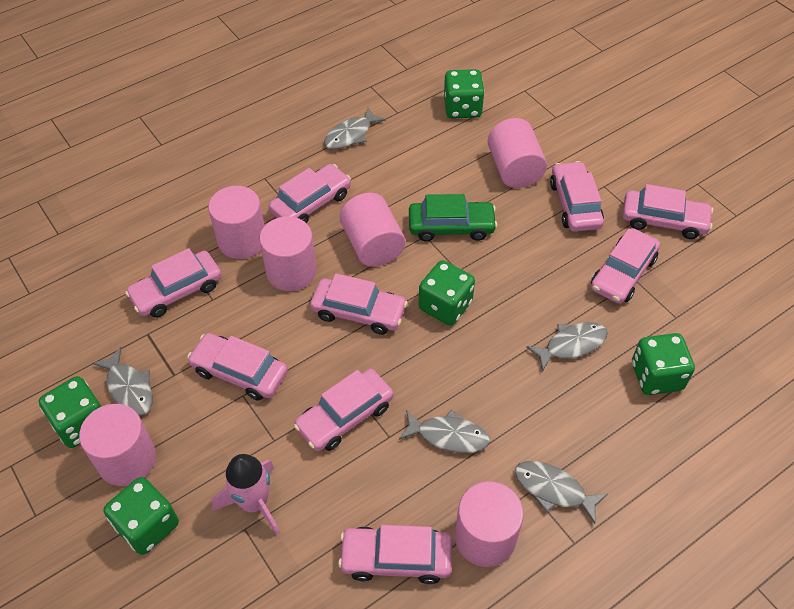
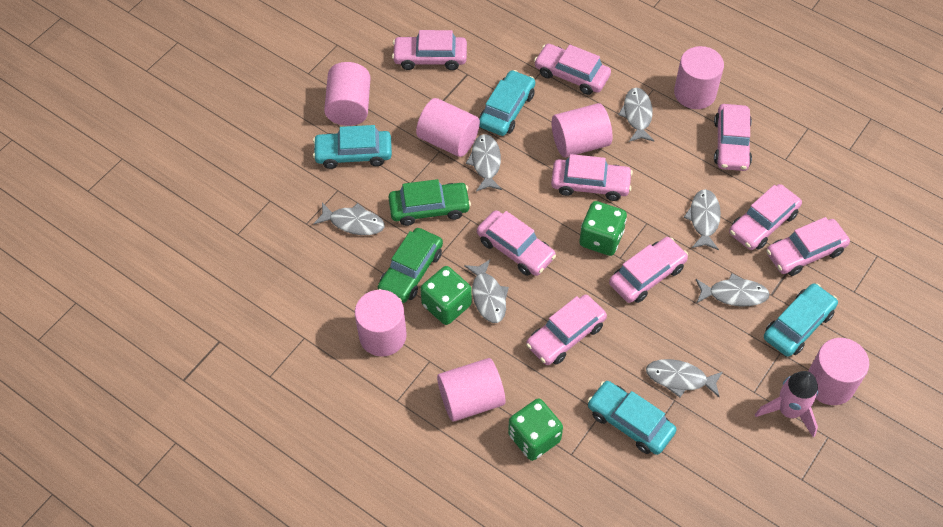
green car: [409,194,497,241] = 1 -> [378,228,443,303] [388,179,471,226] = 2
green dice: [39,376,101,448] [103,477,179,555] [418,260,475,325] [444,69,485,119] [632,333,695,395] = 5 -> [420,266,472,325] [508,399,563,461] [579,201,627,256] = 3
grey fish: [92,347,153,416] [324,107,386,149] [399,409,490,453] [515,461,608,524] [526,322,608,372] = 5 -> [314,203,385,235] [464,260,509,323] [466,134,502,192] [618,88,654,142] [646,359,723,397] [684,189,721,250] [696,273,770,306] = 7
pink cylinder: [79,404,156,486] [208,186,264,259] [259,216,316,291] [340,193,405,267] [455,481,524,567] [487,118,547,188] = 6 -> [324,62,371,126] [355,290,407,357] [416,98,480,157] [437,358,505,421] [552,103,612,157] [674,46,724,109] [808,338,869,405] = 7
turquoise car: none = 0 -> [313,125,392,169] [479,70,535,136] [587,381,677,455] [764,283,838,357] = 4

